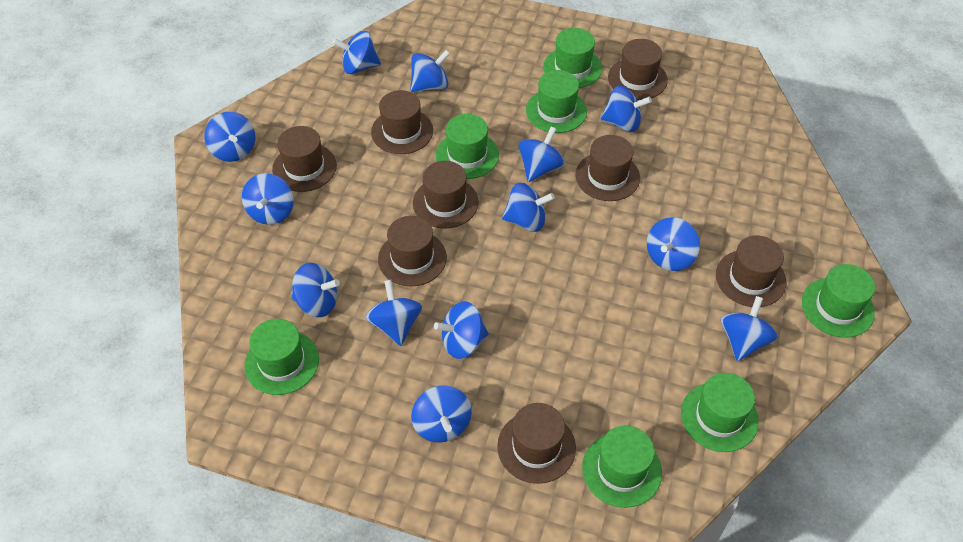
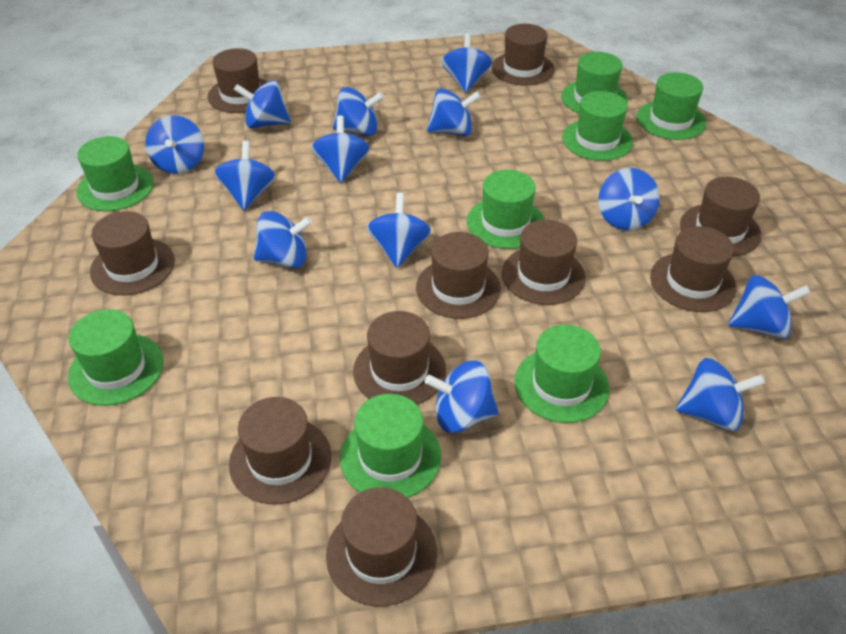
brown hat: [272,126,337,192] [371,90,433,154] [378,216,447,286] [413,161,479,229] [497,403,576,484] [576,135,640,201] [608,39,668,100] [716,236,786,307] = 8 -> [90,211,175,295] [208,48,267,113] [229,397,332,504] [326,487,437,607] [353,311,446,405] [416,232,501,319] [492,24,555,86] [502,220,586,305] [650,226,736,312] [680,177,761,257] = 10
green hat: [244,319,319,395] [436,114,499,179] [526,70,587,133] [543,28,602,88] [582,425,662,508] [681,373,759,452] [802,264,875,338] = 7 -> [68,309,164,406] [76,136,154,211] [340,394,441,498] [467,170,544,249] [514,325,609,423] [561,52,628,113] [562,91,633,161] [637,72,706,140] = 8

